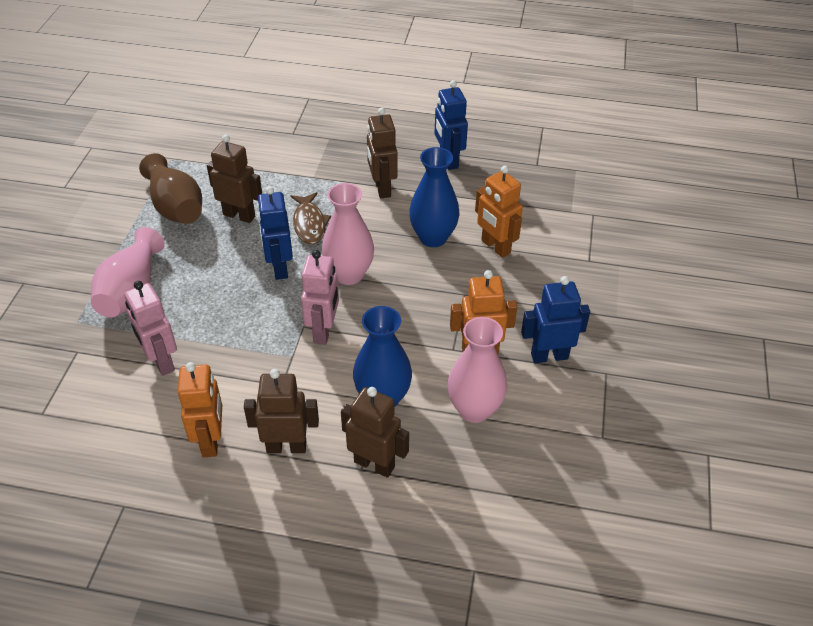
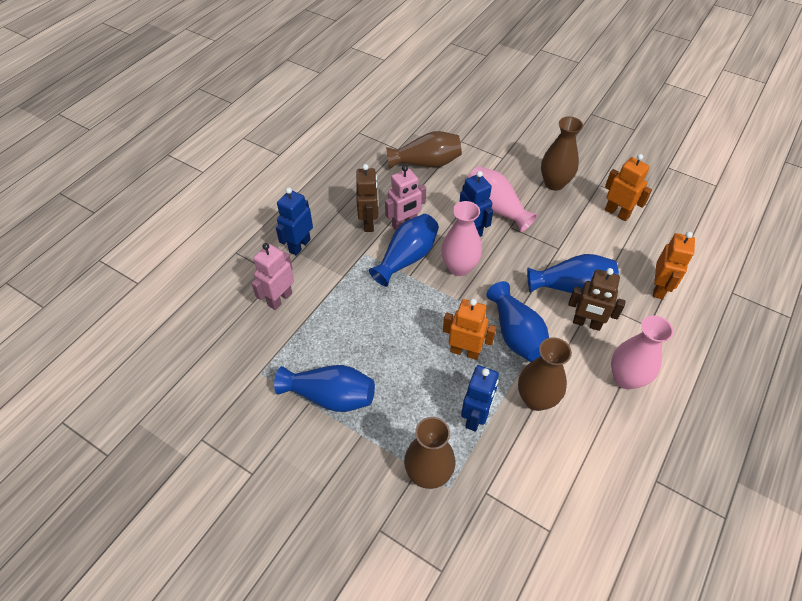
blue vase: [353,306,412,407] [409,147,460,247] = 2 -> [274,365,375,412] [369,214,439,287] [486,281,549,362] [527,254,619,293] = 4
brown fish: [290,192,331,245] = 1 -> none = 0
brown robot: [207,135,262,223] [244,369,319,453] [341,387,409,478] [367,108,398,198] = 4 -> [356,164,379,232] [568,268,626,331] = 2
brown vase: [139,153,202,224] = 1 -> [386,131,462,169] [404,417,455,489] [518,337,572,411] [541,117,583,191] = 4

